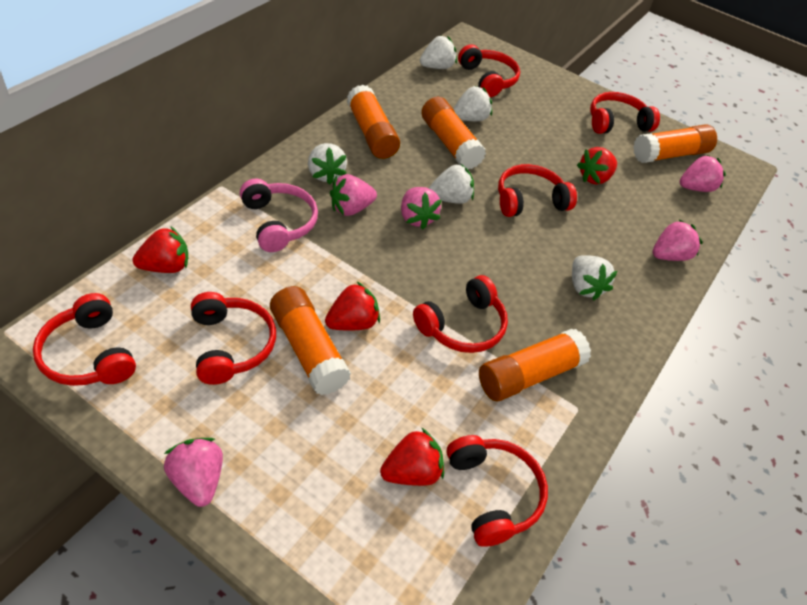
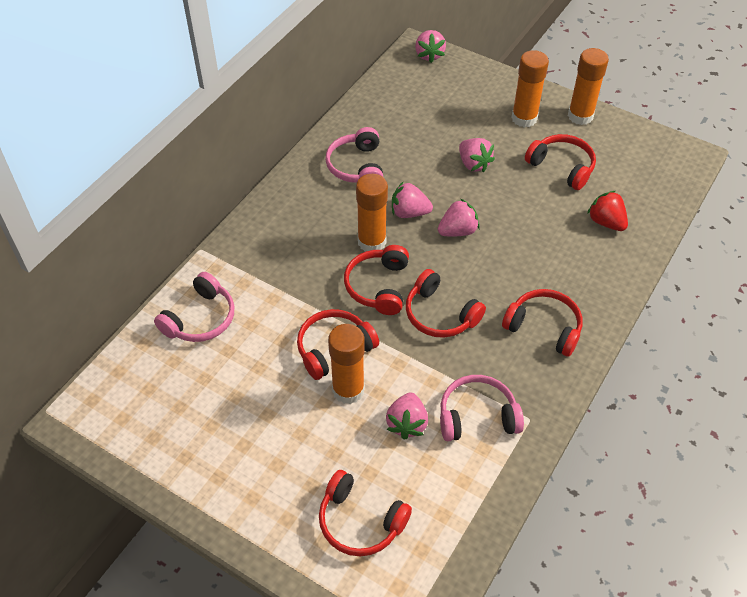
orange glue stick: [270,286,351,395] [347,85,400,159] [421,97,486,169] [479,329,591,401] [633,124,717,163] = 5 -> [328,324,365,404] [356,174,388,252] [512,50,549,128] [568,48,609,125] = 4
pink headphones: [240,178,318,252] = 1 -> [154,272,234,342] [325,127,383,183] [440,375,524,441] = 3
red headphones: [33,293,136,386] [191,292,276,385] [413,275,508,353] [446,435,548,547] [458,44,520,97] [498,164,577,217] [590,92,660,134] = 7 -> [297,309,379,380] [319,470,412,556] [344,245,409,315] [406,269,486,338] [502,289,582,357] [525,134,596,190] = 6
red strawberry: [133,227,188,273] [325,282,380,331] [380,427,444,486] [577,147,617,185] = 4 -> [587,191,628,231] = 1
white strawberry: [308,143,347,185] [420,36,457,69] [428,163,474,204] [454,86,492,121] [572,255,617,300] = 5 -> none = 0

